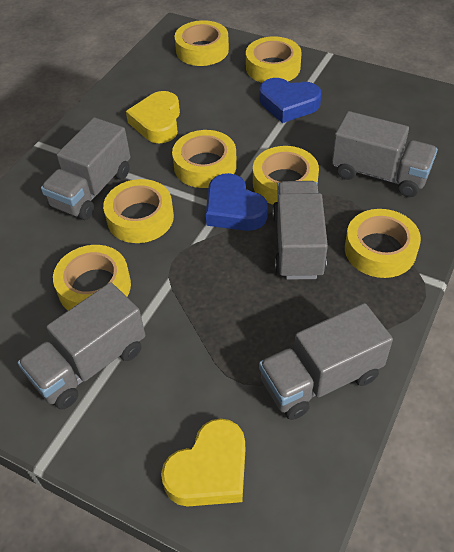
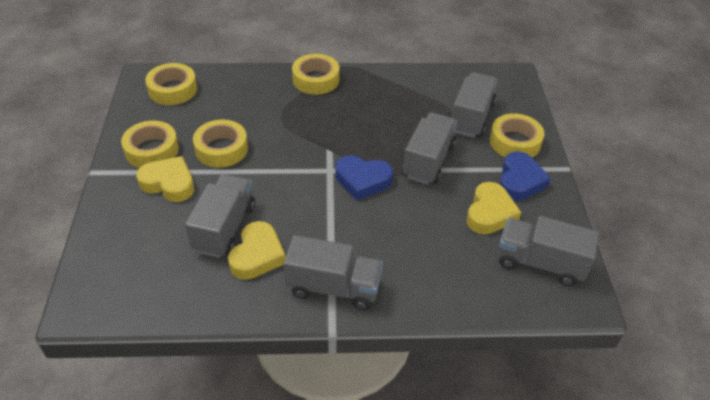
yellow heart: [126,91,180,144] [161,418,245,507] = 2 -> [136,156,194,202] [228,221,286,280] [467,182,521,234] = 3
yellow tape: [53,245,131,310] [103,179,174,243] [172,130,237,188] [174,20,229,66] [246,37,301,83] [253,146,319,205] [345,209,421,278] = 7 -> [121,121,179,168] [145,63,197,105] [193,120,248,168] [292,54,340,95] [490,113,544,157] = 5

